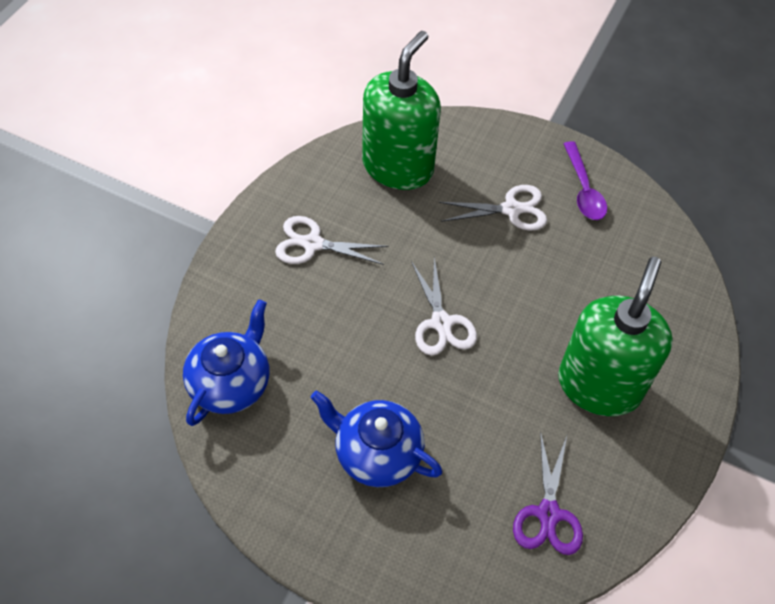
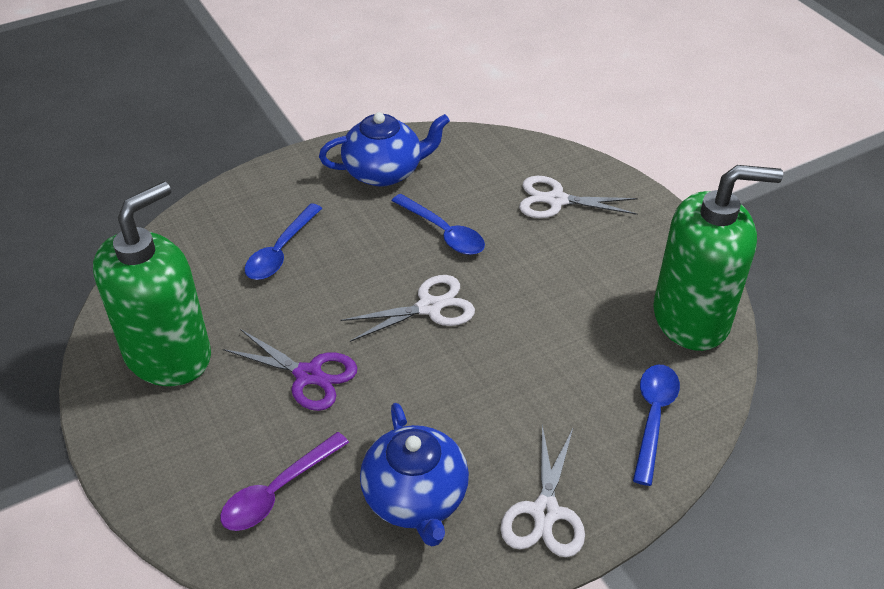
blue spoon: none = 0 -> [245,203,322,280] [391,194,485,255] [633,365,680,486] = 3

